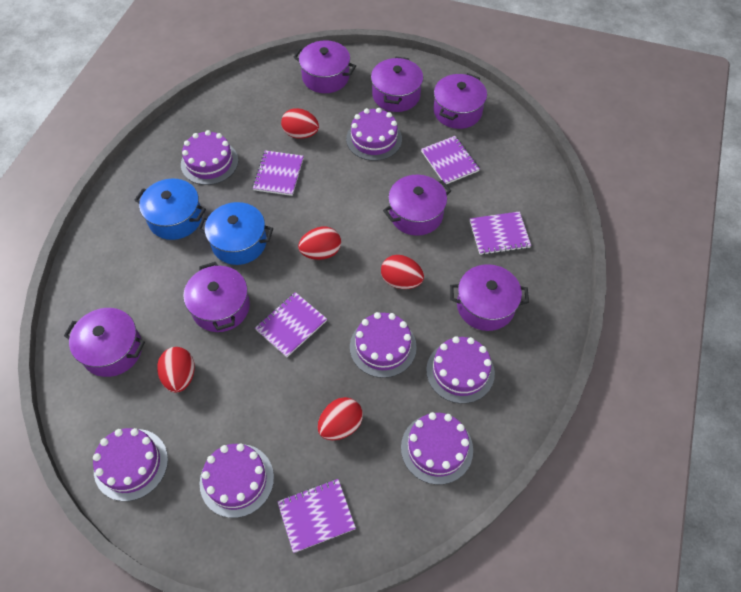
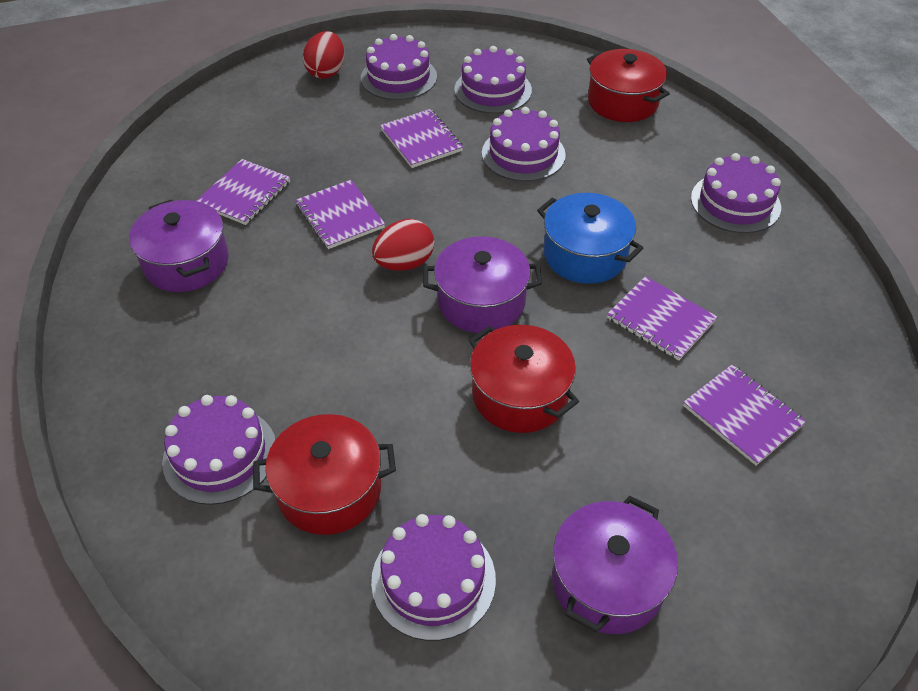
blue pot: [135,179,206,240] [198,202,273,265] = 2 -> [537,193,643,284] = 1
purple cake: [93,428,168,501] [181,130,238,185] [200,444,274,518] [346,108,402,161] [350,312,417,378] [401,412,473,485] [426,336,495,404] = 7 -> [162,395,276,505] [361,34,437,100] [371,514,496,641] [454,46,532,114] [482,107,566,182] [691,153,781,233] = 6
purple pot: [64,308,145,377] [183,262,250,332] [293,40,356,93] [371,57,423,112] [383,175,451,236] [434,73,487,129] [450,264,529,331] = 7 -> [129,199,229,292] [423,236,542,333] [552,496,678,634] = 3
red egg: [157,347,195,393] [281,108,319,139] [298,227,341,260] [318,397,363,440] [381,255,424,289] = 5 -> [303,31,344,79] [372,219,434,271] = 2
red pot: none = 0 -> [253,414,396,535] [469,325,579,433] [587,49,670,122] = 3

